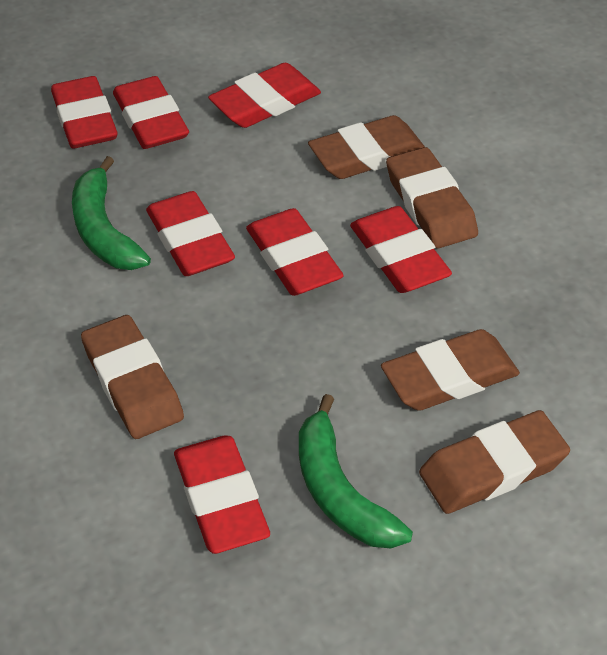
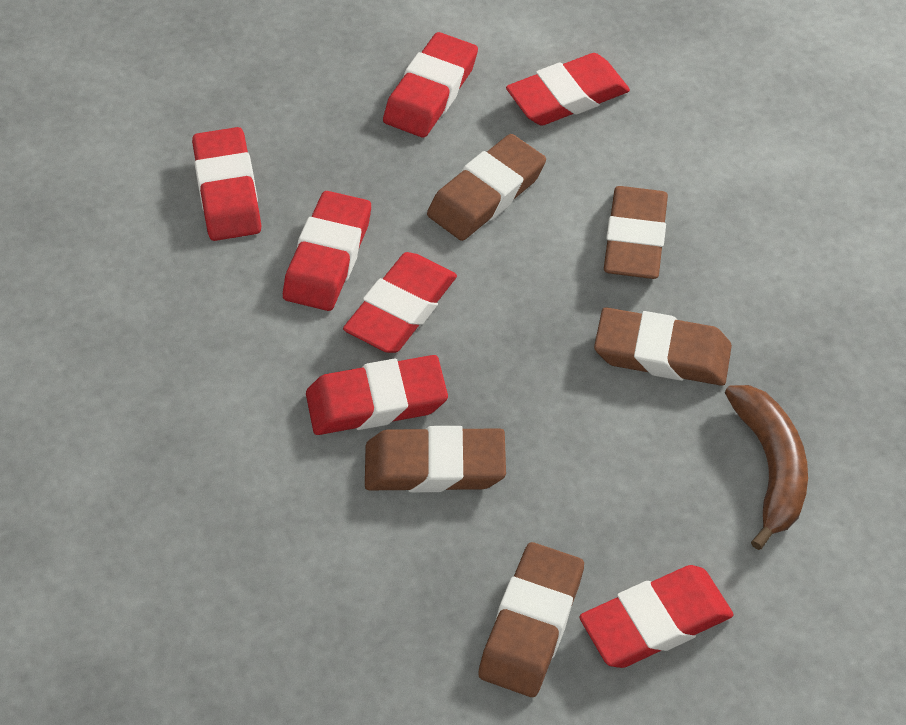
brown banana: none = 0 -> [725,385,808,550] = 1
green banana: [72,156,151,270] [299,394,413,548] = 2 -> none = 0

